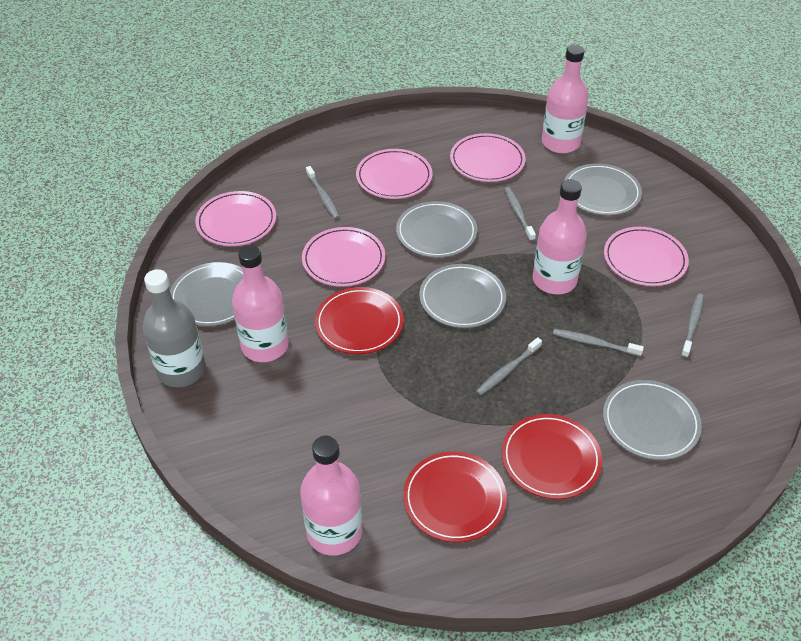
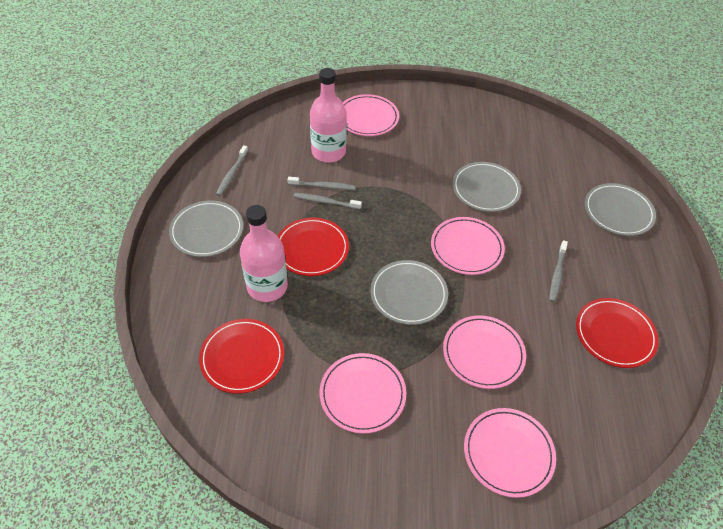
grey bottle: [143,269,206,387] = 1 -> none = 0
grey plate: [170,262,243,326] [396,201,477,258] [419,264,506,328] [564,163,642,216] [603,380,702,460] = 5 -> [169,201,243,257] [370,260,448,325] [452,162,521,212] [585,183,656,236] = 4
grey toothbrush: [306,166,340,219] [476,337,542,396] [504,187,536,241] [553,329,644,357] [681,293,704,358] = 5 -> [216,145,248,196] [288,177,356,190] [294,193,362,210] [549,240,568,302] = 4
pink bottle: [232,245,289,362] [300,436,362,556] [533,179,587,294] [542,45,589,153] = 4 -> [240,205,288,302] [310,68,347,162] = 2

